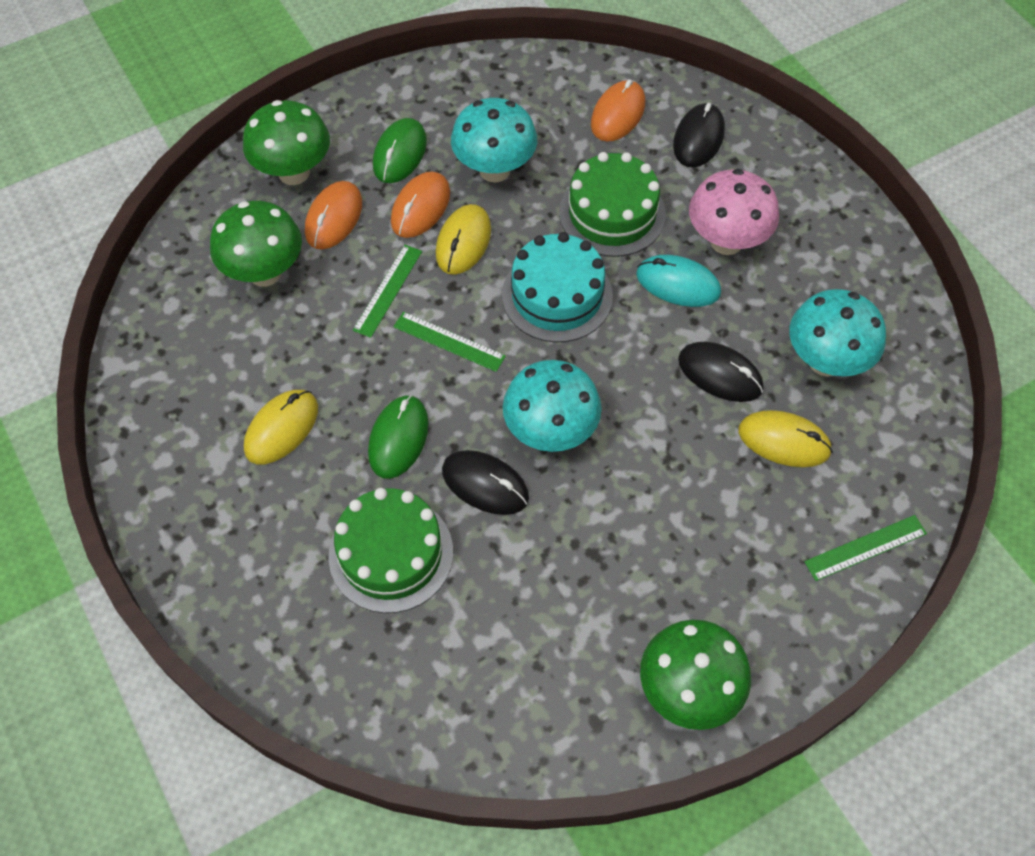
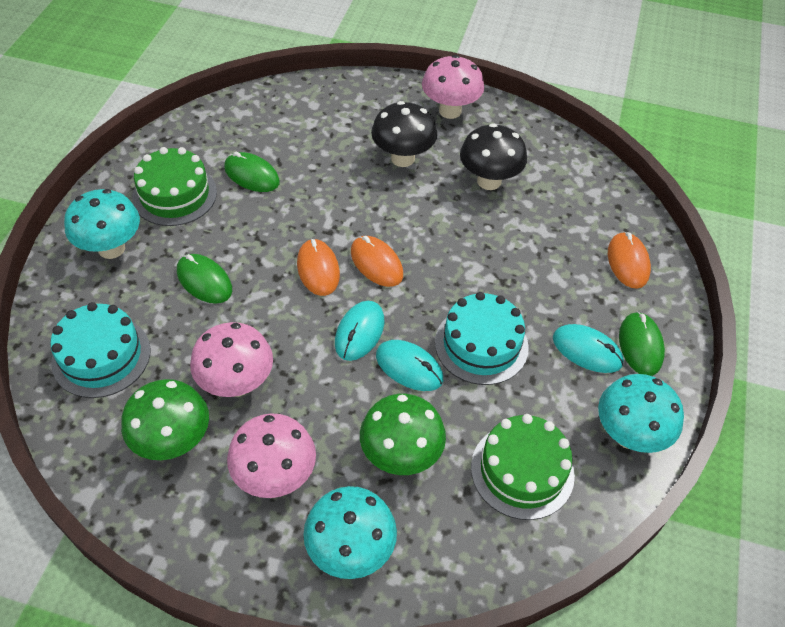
black mouse: [442,450,529,515] [673,103,725,168] [678,342,764,402] = 3 -> none = 0
black mushroom: none = 0 -> [371,101,437,167] [460,123,527,190] = 2
green mouse: [368,395,429,479] [373,118,427,183] = 2 -> [177,254,232,304] [224,152,280,192] [619,312,665,376] = 3
green mushroom: [210,201,302,287] [243,100,330,185] [640,620,751,730] = 3 -> [121,379,209,460] [360,394,446,475] = 2
green ruler: [353,245,422,338] [393,312,506,372] [804,515,927,581] = 3 -> none = 0
pink mushroom: [689,169,779,255] = 1 -> [190,322,273,397] [227,413,316,498] [422,55,484,119] = 3
turquoise cake: [502,232,613,342] = 1 -> [50,302,151,398] [435,292,529,385] = 2
turquoise mouse: [636,255,721,307] = 1 -> [335,301,384,361] [376,340,443,391] [553,324,623,373] = 3
yellow mouse: [244,390,318,464] [436,204,491,275] [738,410,833,467] = 3 -> none = 0

